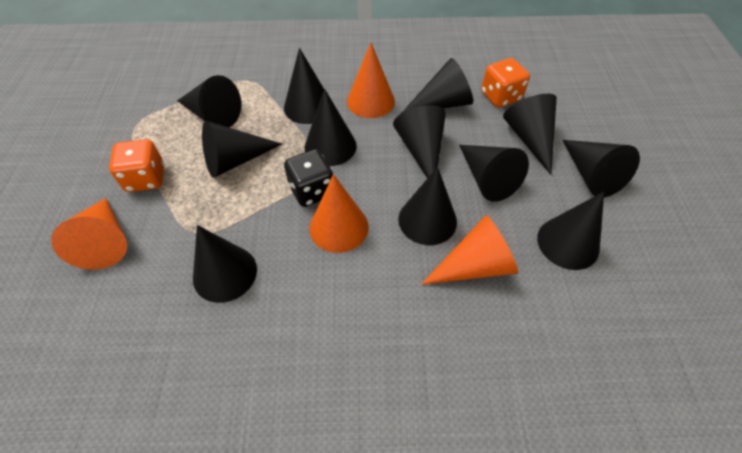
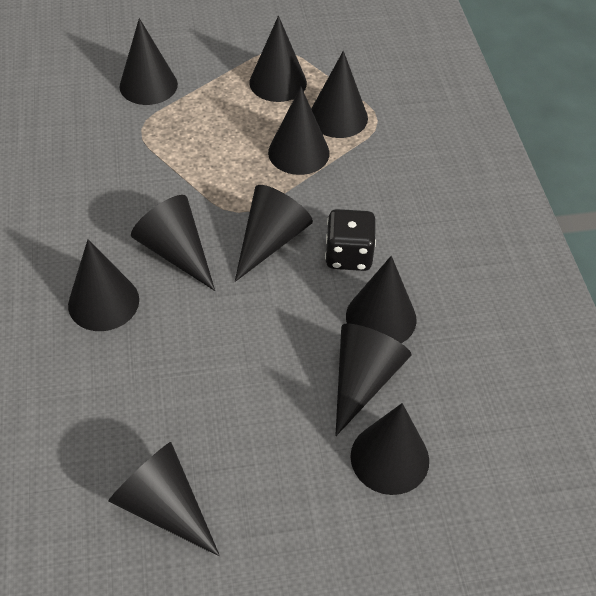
black cone: [177,75,241,127] [193,225,257,303] [202,121,282,178] [284,48,324,124] [305,89,357,166] [393,105,446,178] [398,167,457,245] [402,58,473,113] [459,145,529,202] [503,94,557,174] [537,192,604,270] [563,140,640,197] = 12 -> [68,239,139,331] [108,442,220,557] [119,18,178,105] [131,195,215,291] [235,185,313,282] [249,16,307,102] [268,87,329,175] [311,51,368,138] [335,324,411,436] [346,256,417,343] [350,403,429,495] = 11
orange cone: [51,198,127,270] [309,174,368,253] [347,43,395,118] [421,215,518,285] = 4 -> none = 0
orange dice: [109,139,164,192] [481,58,530,108] = 2 -> none = 0

